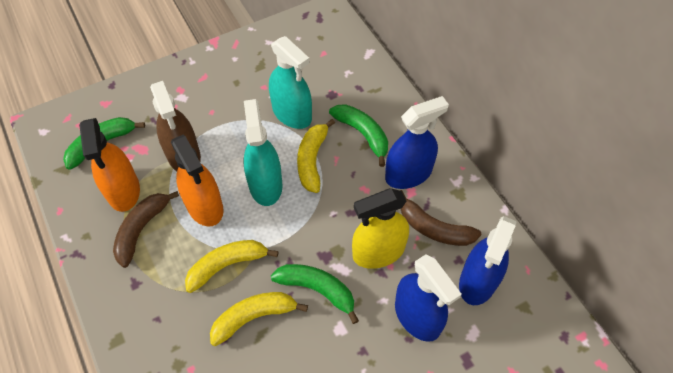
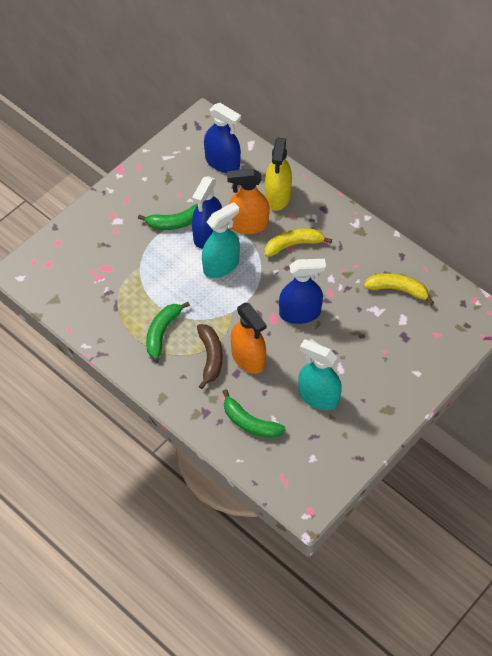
brown banana: [113,191,179,268] [400,190,481,246] = 2 -> [197,324,223,389] = 1
brown spray bottle: [150,81,201,171] = 1 -> none = 0
yellow banana: [185,240,278,293] [210,292,308,346] [297,119,335,193] = 3 -> [265,228,332,257] [364,273,434,305] = 2

